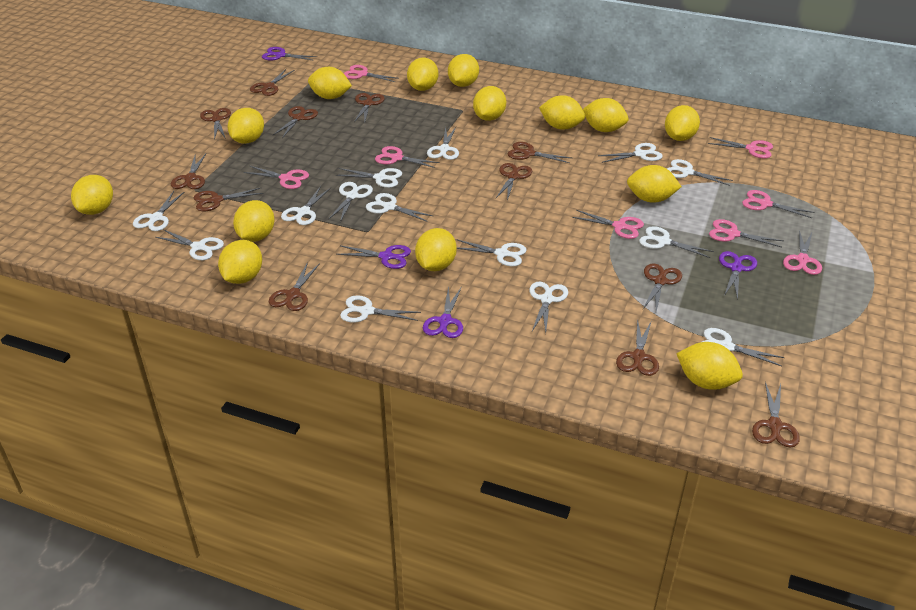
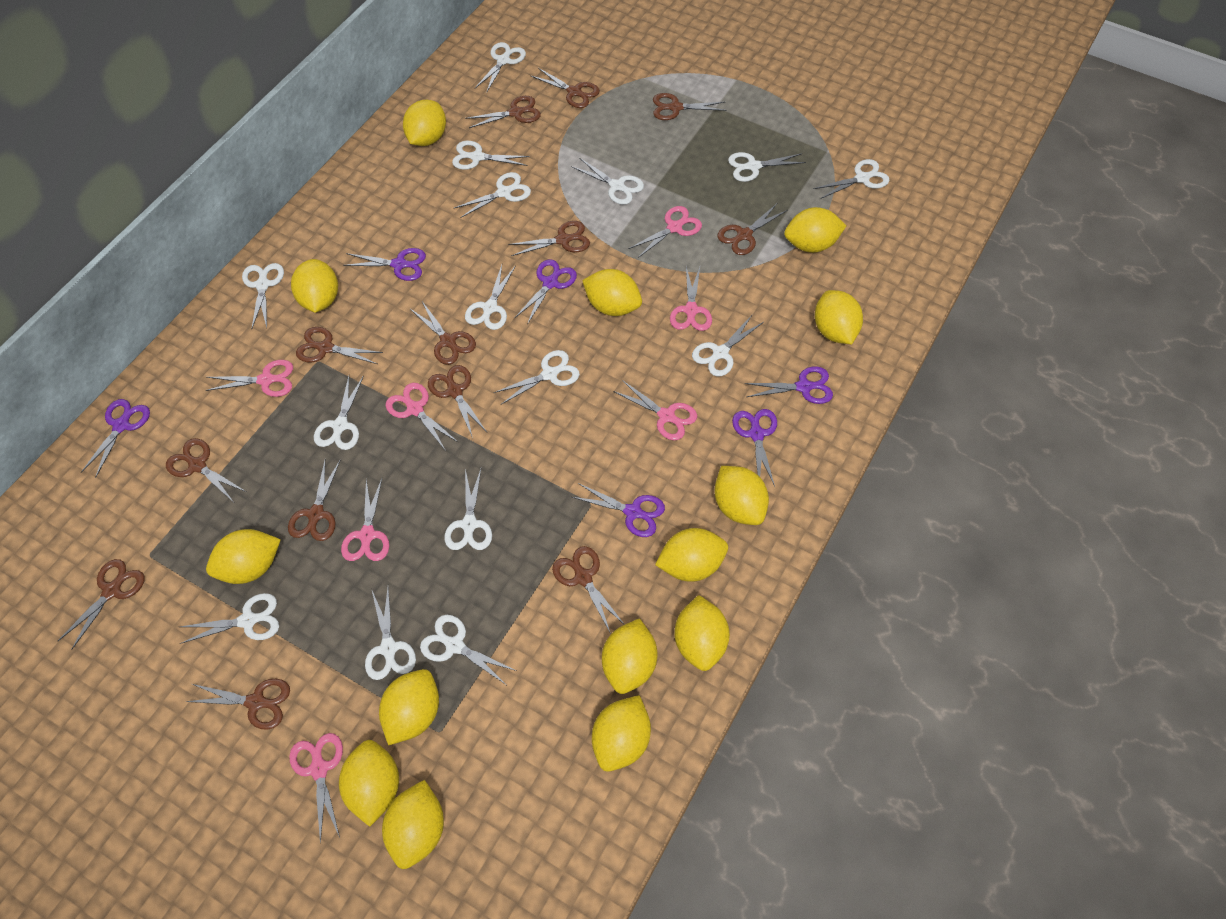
brown scissors: [171,154,206,189] [194,188,264,211] [200,108,231,140] [250,69,294,96] [269,262,320,311] [273,106,318,138] [354,93,385,122] [496,163,532,201] [507,142,571,163] [616,319,659,376] [642,264,682,312] [752,382,800,448] = 12 -> [58,559,144,650] [166,438,246,501] [185,679,290,730] [288,459,341,541] [296,327,383,364] [409,301,476,365] [428,365,487,438] [465,96,541,128] [508,221,590,256] [530,68,600,108] [552,546,625,634] [653,93,726,120] [717,204,788,255] = 13
pink scissors: [244,166,309,189] [344,65,399,82] [375,146,440,168] [572,210,644,239] [708,137,773,158] [709,219,784,247] [742,190,814,218] [783,230,822,275] = 8 -> [205,360,293,397] [289,733,343,844] [341,479,389,561] [386,383,459,451] [613,380,697,440] [629,206,702,258] [670,266,712,331] = 7
purple scissors: [262,47,317,61] [336,245,411,269] [423,286,463,338] [719,251,757,300] = 4 -> [81,399,150,478] [343,248,426,281] [515,259,577,325] [572,483,665,537] [732,409,777,487] [744,367,833,404] = 6
white scissors: [133,191,184,231] [156,229,224,260] [281,186,331,225] [329,182,373,222] [335,168,402,188] [340,295,421,323] [366,193,433,222] [427,127,459,160] [456,239,527,266] [529,282,568,333] [598,143,663,163] [639,226,714,258] [667,159,733,186] [702,328,785,366] = 14 -> [180,593,279,644] [242,263,284,328] [314,375,364,450] [365,588,416,680] [420,615,516,685] [444,469,492,550] [452,141,530,170] [454,172,531,218] [465,265,516,330] [475,42,526,93] [494,350,580,404] [571,158,644,205] [692,314,764,377] [728,152,806,182] [814,159,890,199] = 15

